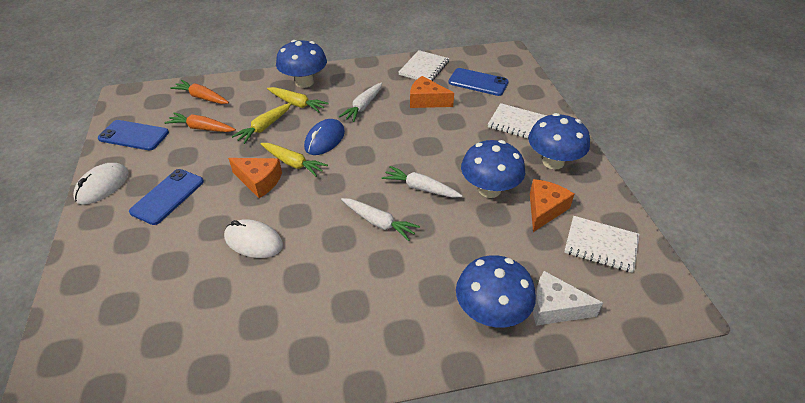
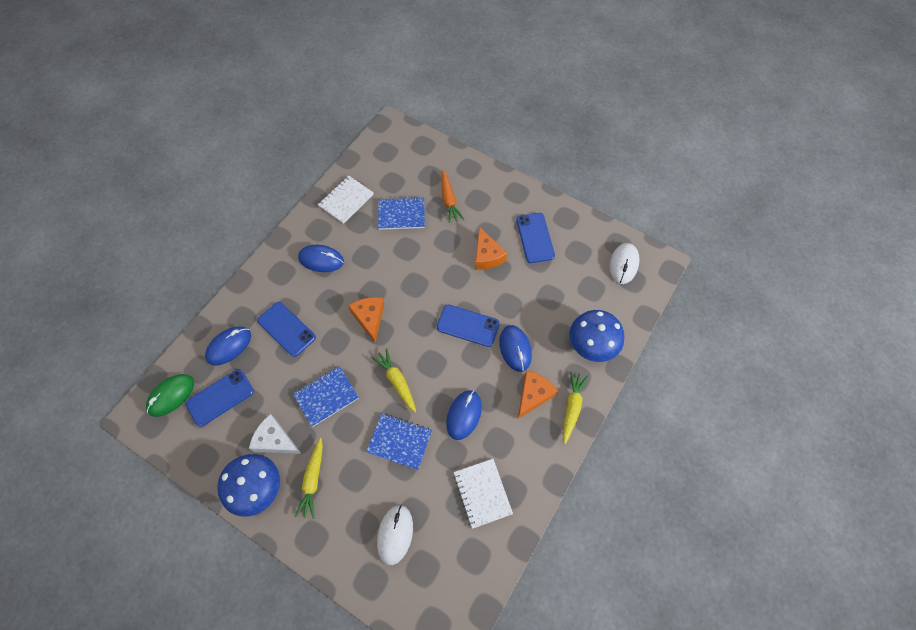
blue mouse: [304,119,345,155] = 1 -> [205,326,251,366] [298,245,344,272] [446,390,482,440] [499,325,532,372] = 4
blue mushroom: [276,40,327,88] [456,255,536,327] [461,140,525,198] [528,113,590,169] = 4 -> [217,454,280,517] [569,310,624,362] = 2
blue notebook: none = 0 -> [293,366,359,427] [366,413,432,470] [378,197,425,230] = 3
blue phone: [98,120,169,150] [129,169,204,225] [448,68,509,96] = 3 -> [186,369,254,427] [257,302,316,357] [437,304,500,347] [516,213,555,263] = 4
green mouse: none = 0 -> [146,374,194,417] = 1
orange carrot: [164,113,236,132] [170,80,229,104] = 2 -> [441,170,464,223] = 1
white carrot: [339,82,382,122] [341,198,420,241] [382,166,463,198] = 3 -> none = 0
white notebook: [399,50,449,81] [488,103,546,138] [564,216,639,273] = 3 -> [318,176,374,224] [454,459,513,529] = 2

